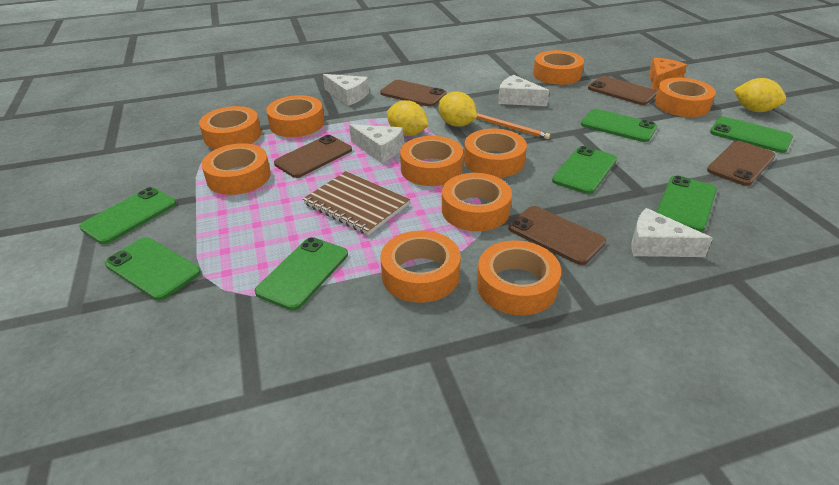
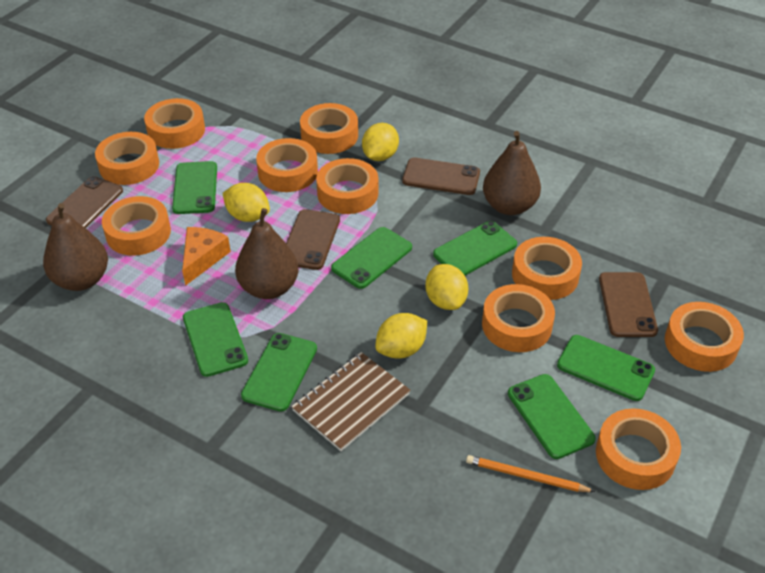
brown pear: none = 0 -> [43,203,108,291] [235,208,298,299] [483,131,541,215] = 3
brown phone: [274,135,352,178] [380,80,447,107] [508,206,606,265] [588,76,657,105] [707,141,775,186] = 5 -> [46,176,123,228] [286,209,340,270] [402,157,480,195] [599,272,658,337] = 4
white cheese: [323,74,369,106] [349,124,403,163] [498,75,549,106] [631,208,713,257] = 4 -> none = 0
yellow lemon: [387,100,429,136] [438,91,477,127] [734,78,786,112] = 3 -> [223,183,270,222] [362,123,399,161] [375,313,427,359] [426,264,468,310] = 4

